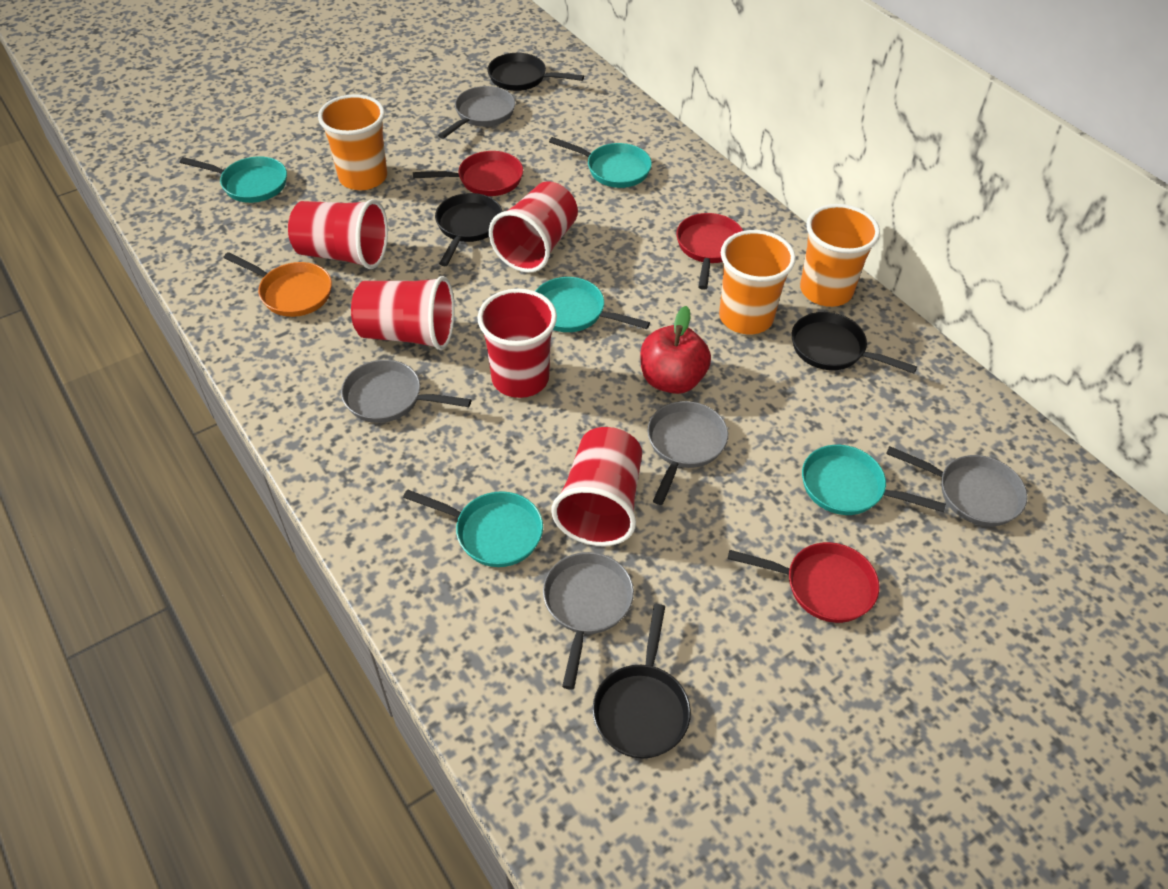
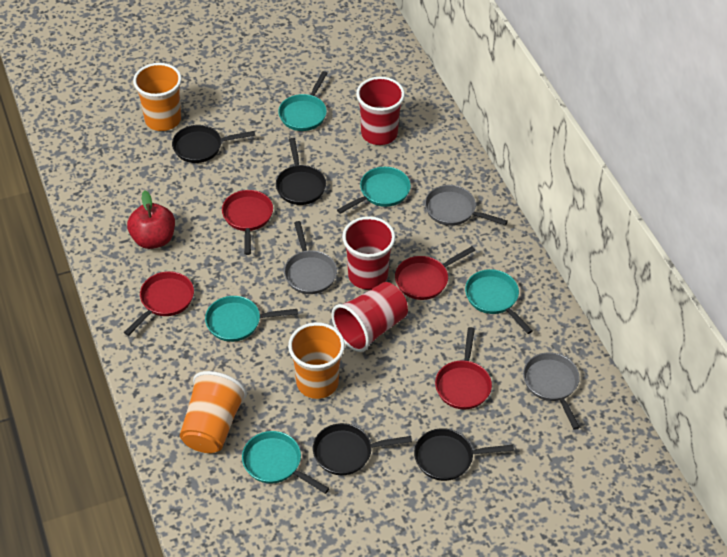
grey pan: [341,360,471,423] [438,86,515,139] [543,552,634,690] [647,401,728,505] [886,446,1028,526] = 5 -> [284,221,337,294] [425,185,508,226] [523,352,580,430] = 3
orange pan: [223,252,332,317] = 1 -> none = 0
red cup: [288,199,388,269] [351,276,454,350] [477,289,557,398] [489,181,578,273] [552,427,642,546] = 5 -> [332,282,408,352] [342,216,395,290] [356,77,405,145] = 3
red pan: [413,151,523,196] [676,213,743,290] [728,542,879,623] = 3 -> [124,271,194,336] [222,190,273,255] [395,246,475,300] [435,327,492,410] = 4

